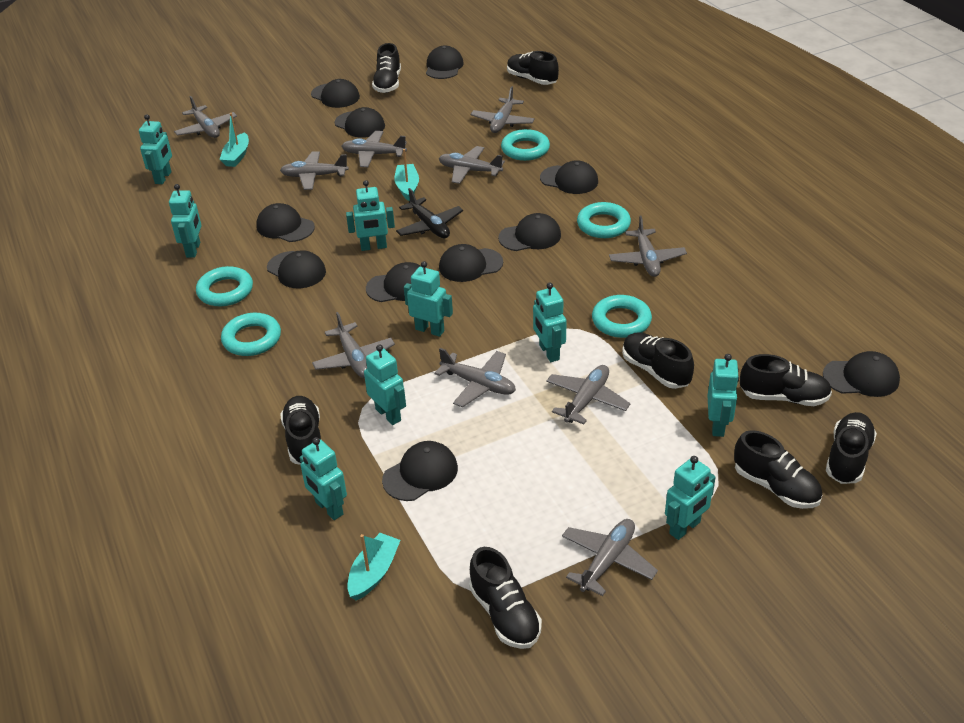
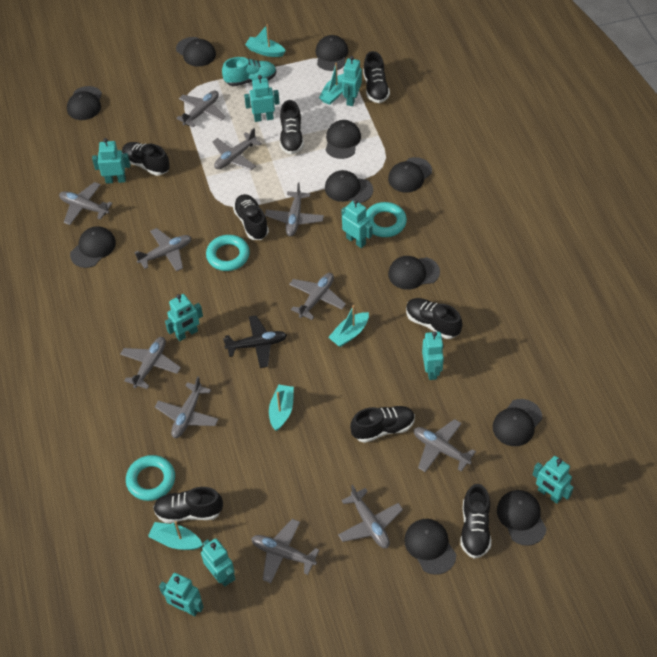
grey plane: [174,96,237,138] [280,151,349,190] [312,312,395,378] [342,131,407,167] [435,348,516,408] [439,146,505,184] [471,86,535,133] [546,365,631,424] [562,519,658,596] [609,216,687,277] = 10 -> [59,182,113,225] [120,337,181,389] [134,228,191,272] [155,376,218,438] [176,91,226,128] [212,128,262,170] [251,519,319,583] [265,183,324,236] [289,273,346,320] [338,485,403,548] [414,419,476,472] = 11
turquoise boat: [219,113,249,167] [347,533,400,600] [394,149,419,201] = 3 -> [148,521,203,550] [245,24,286,57] [269,385,294,431] [319,63,344,105] [328,305,369,347] = 5
turquoise ring: [196,266,253,306] [221,313,281,356] [501,129,550,161] [577,202,631,238] [592,295,652,338] = 5 -> [126,455,175,501] [206,235,250,271] [366,202,407,237] = 3
turquoise shoe: none = 0 -> [222,57,276,86] = 1

